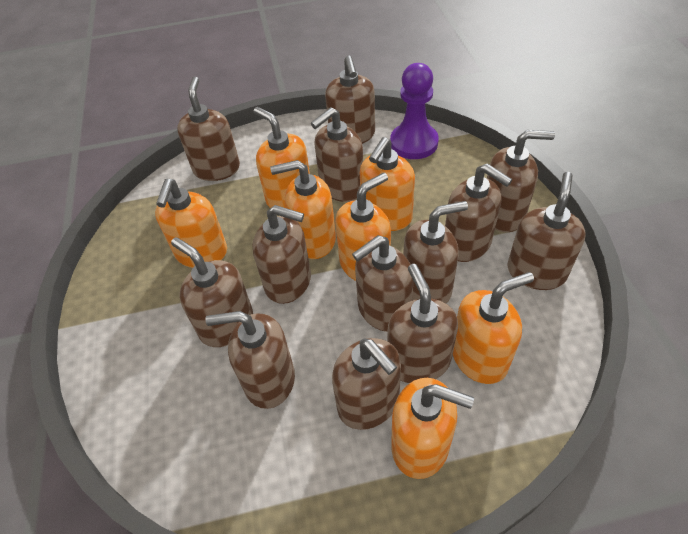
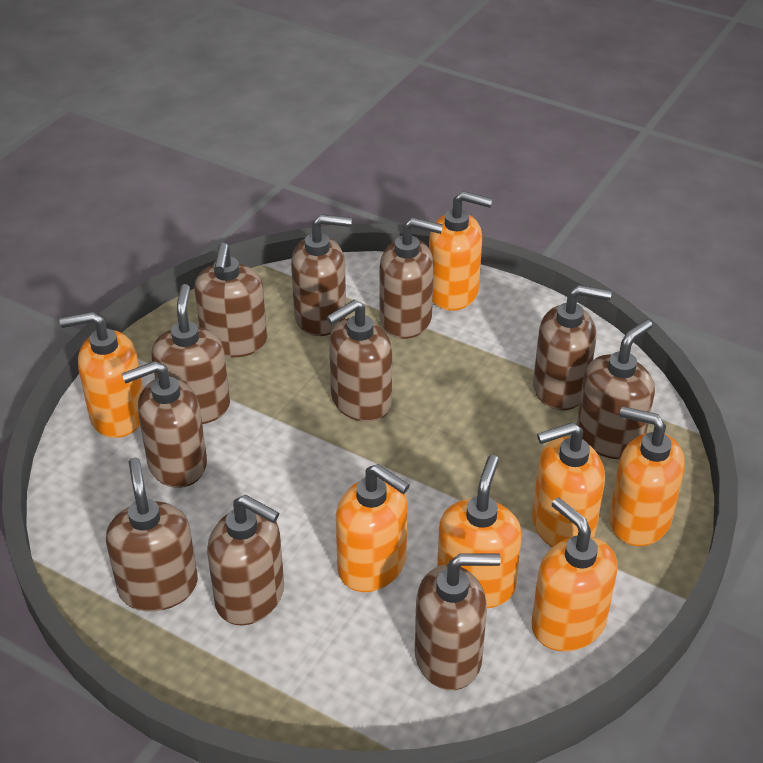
brown soap dispenser: [171,237,253,347] [177,77,240,181] [206,311,295,409] [253,205,311,304] [311,107,363,202] [325,55,375,144] [332,338,401,430] [352,235,414,332] [387,264,458,383] [403,201,468,303] [445,163,512,262] [487,130,555,232] [508,172,586,290] = 13 -> [106,457,198,611] [122,361,207,488] [151,284,230,424] [195,243,267,357] [207,495,284,625] [291,214,352,336] [326,300,392,422] [380,218,443,339] [415,553,501,690] [533,285,612,410] [577,319,655,459] = 11
purple pawn: [390,63,439,159] = 1 -> none = 0

